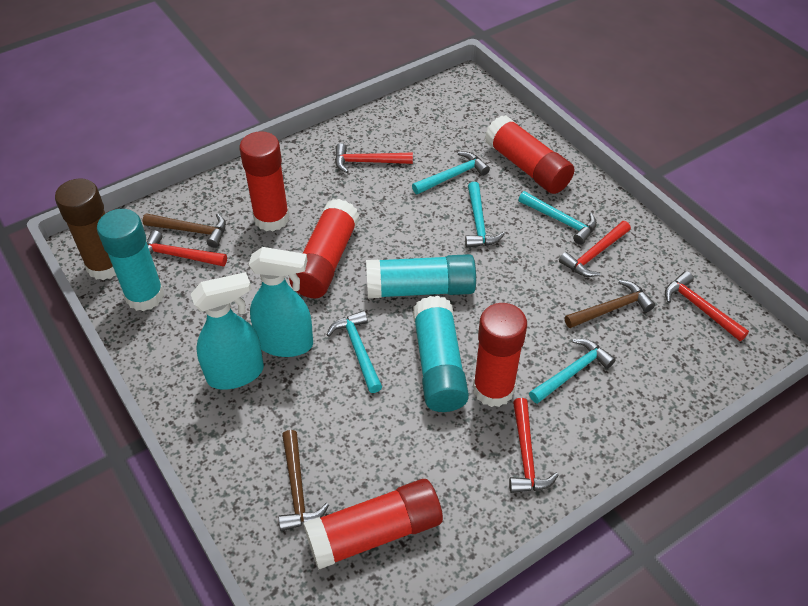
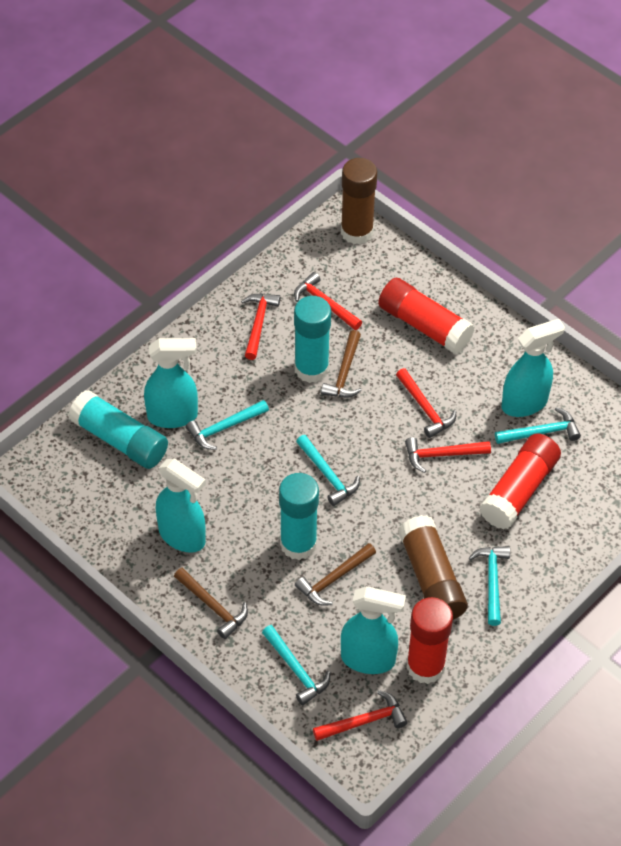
brown glue stick: [55,178,116,280] = 1 -> [341,158,377,244] [398,515,468,620] = 2
red glue stick: [239,131,290,231] [289,199,359,298] [304,479,443,570] [473,303,527,407] [485,115,575,194] = 5 -> [378,278,475,354] [406,597,453,684] [479,433,561,530] = 3
turquoise spray bottle: [191,272,264,389] [249,247,313,357] = 2 -> [144,338,198,428] [156,458,206,552] [341,586,406,674] [502,319,565,417] = 4

